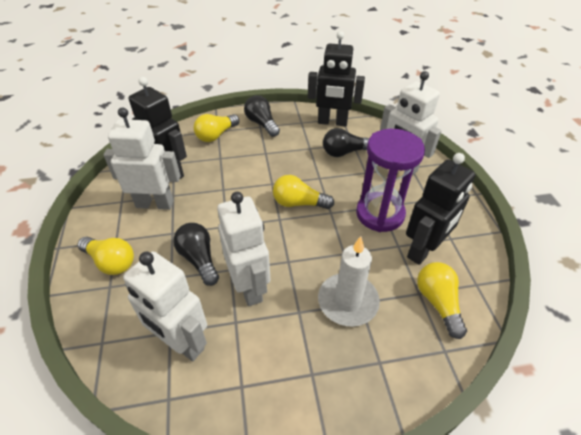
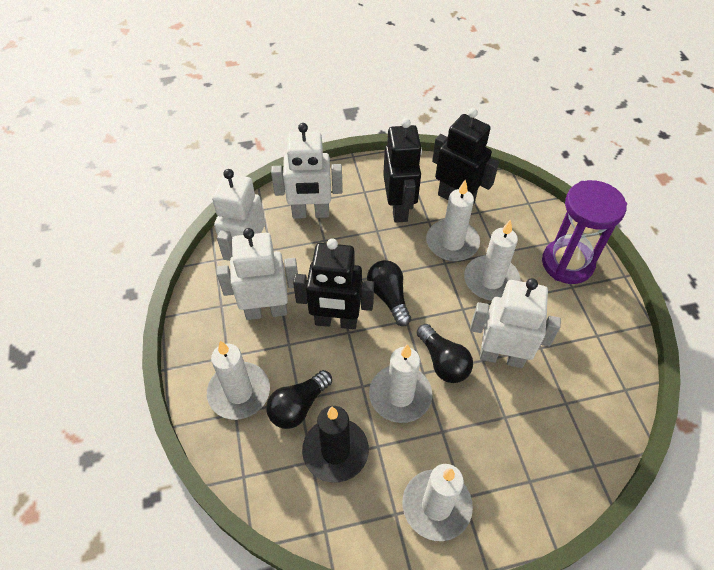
black candle: none = 0 -> [302,406,369,483] = 1
white candle: [318,237,380,326] = 1 -> [207,341,270,420] [369,344,432,423] [403,464,473,541] [426,180,480,261] [464,219,521,301] = 5
yellow light bulb: [77,237,134,275] [194,114,239,142] [273,175,334,209] [417,262,467,339] = 4 -> none = 0

